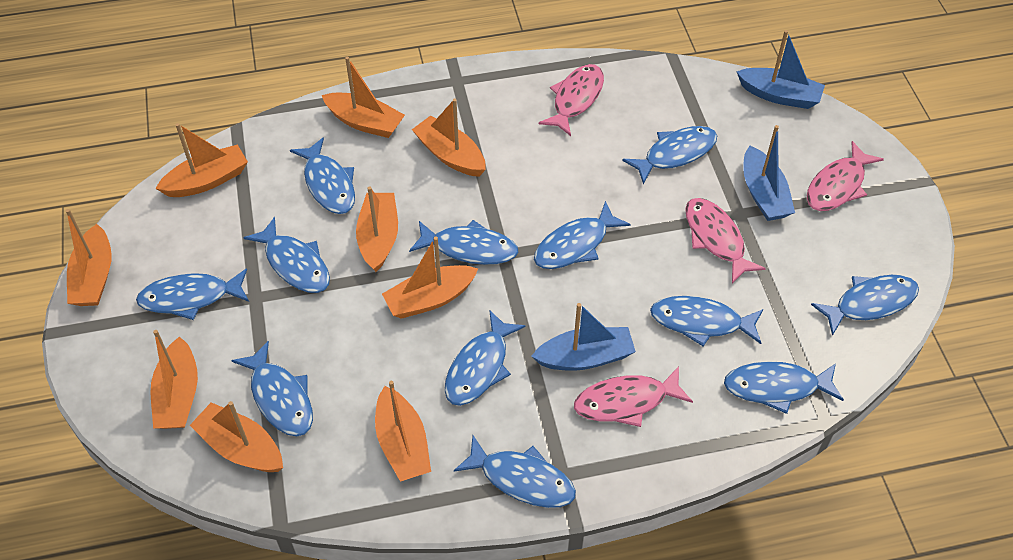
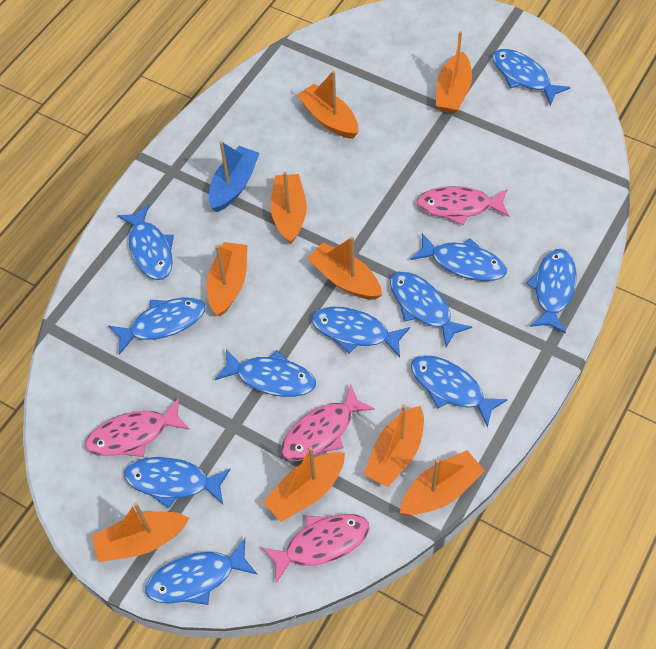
blue boat: [531,303,636,371] [736,30,825,109] [743,125,795,221] = 3 -> [209,141,260,212] = 1
blue fish: [136,268,249,320] [231,341,313,436] [244,217,330,293] [290,137,355,214] [409,220,519,265] [445,310,525,406] [454,436,576,508] [534,201,631,269] [622,126,717,185] [650,296,763,346] [724,361,844,414] [811,275,919,336] = 12 -> [108,297,205,355] [117,204,174,280] [124,457,231,509] [145,538,257,605] [215,349,316,397] [311,307,410,357] [390,271,472,347] [411,233,507,281] [411,355,508,428] [492,49,570,105] [526,249,577,334] = 11

